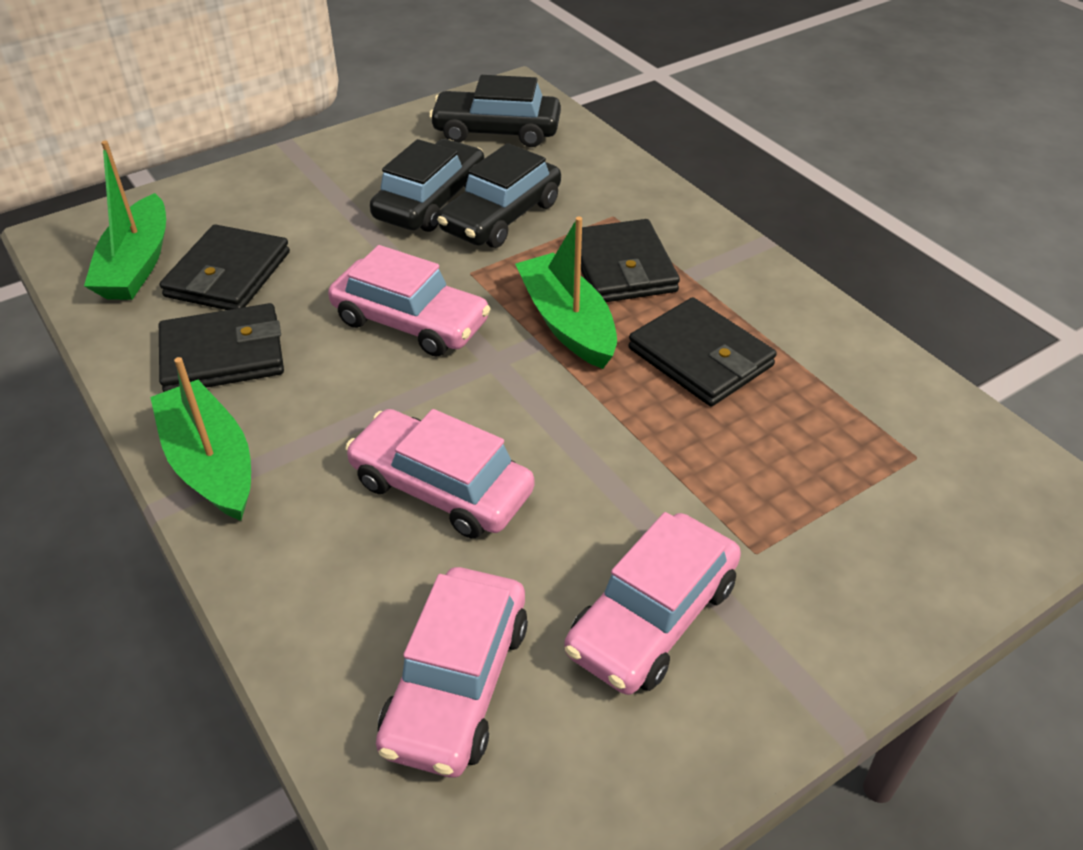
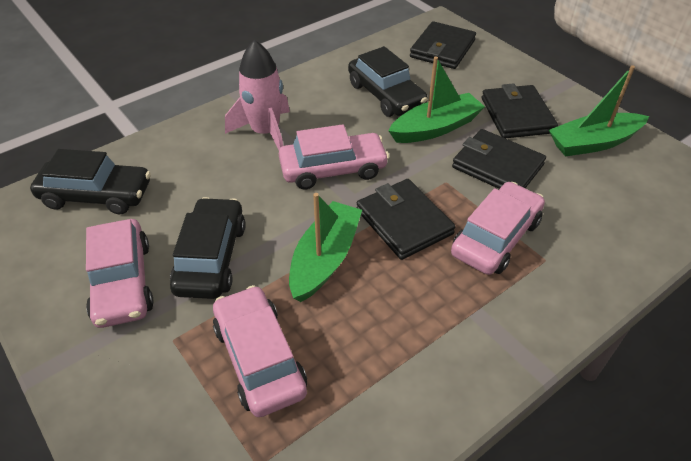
pink rocket: none = 0 -> [225,40,290,150] = 1

